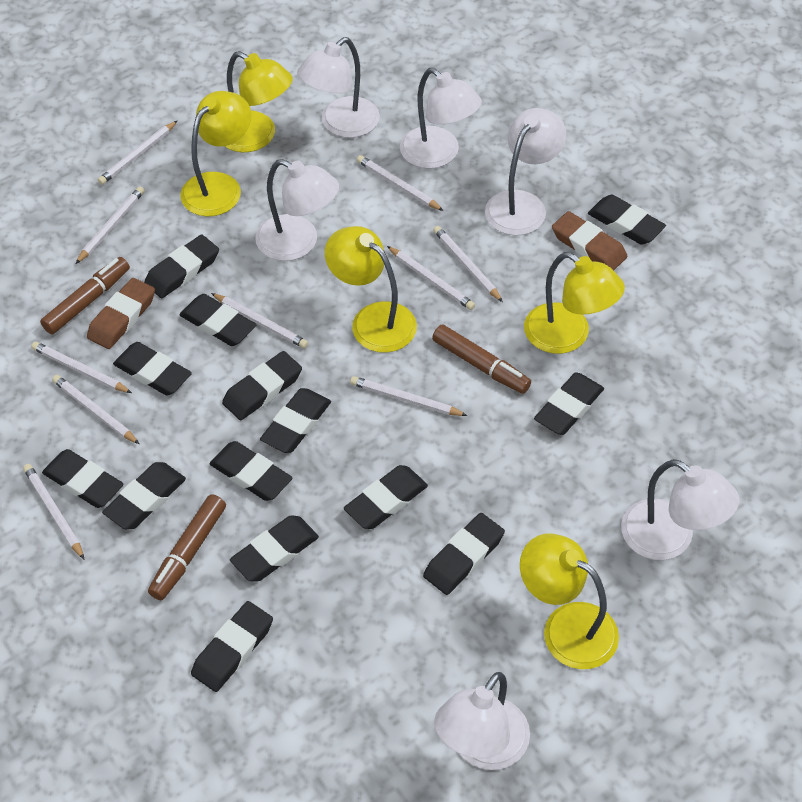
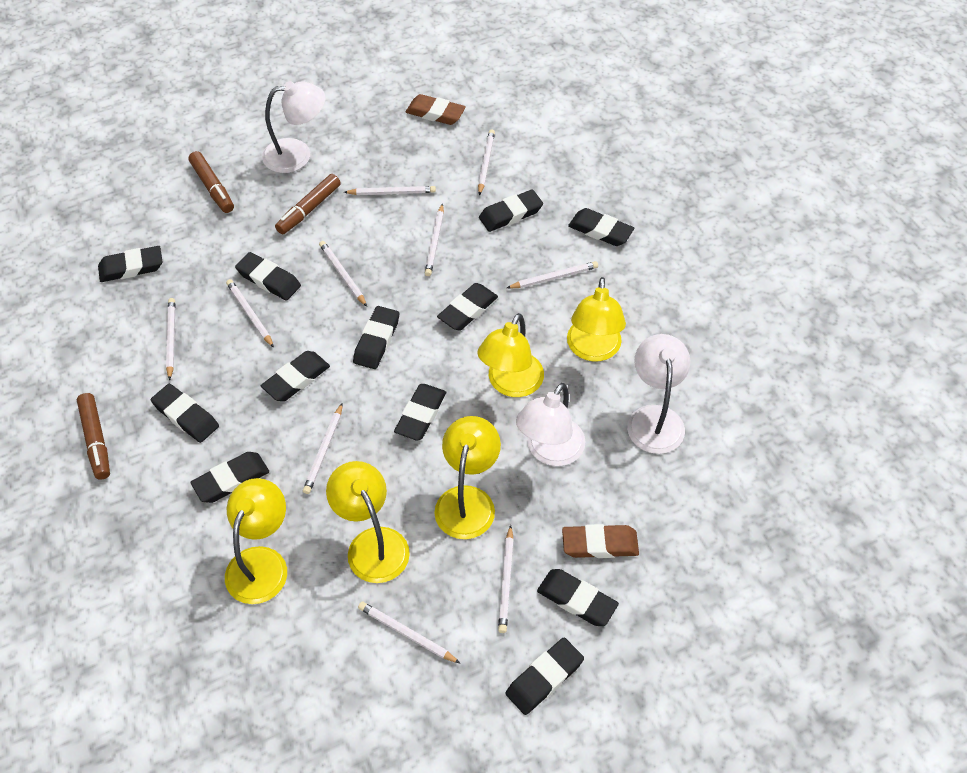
black eraser: [42,449,124,508] [102,462,186,529] [113,342,192,396] [144,234,219,298] [179,294,256,346] [191,601,273,692] [210,441,292,501] [222,351,302,420] [230,515,319,581] [260,388,331,453] [344,465,428,529] [423,513,505,595] [534,372,604,435] [588,195,666,245] = 14 -> [98,246,163,282] [151,384,219,443] [190,452,269,503] [235,252,301,300] [261,351,330,401] [353,306,399,369] [394,384,446,441] [437,283,498,331] [479,189,543,232] [506,638,584,715] [537,569,619,626] [568,208,634,246] = 12
white lamp: [255,159,339,261] [297,37,380,138] [400,68,482,169] [434,672,530,770] [485,108,566,236] [621,459,739,560] = 6 -> [262,81,325,173] [516,383,585,466] [627,334,691,454] = 3

